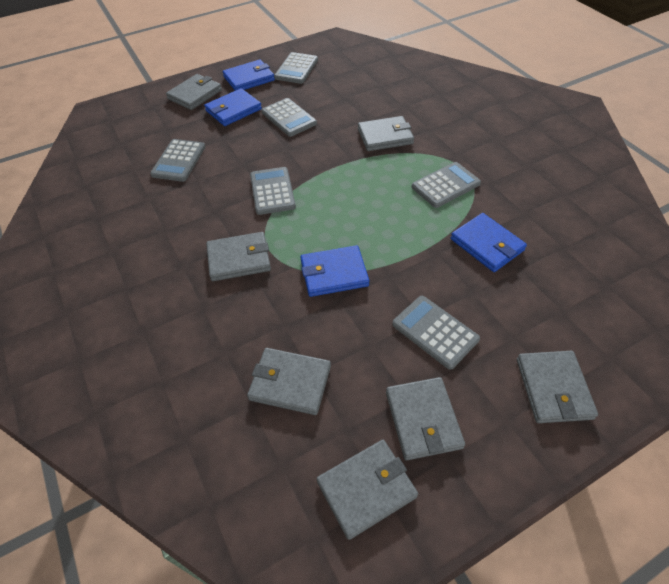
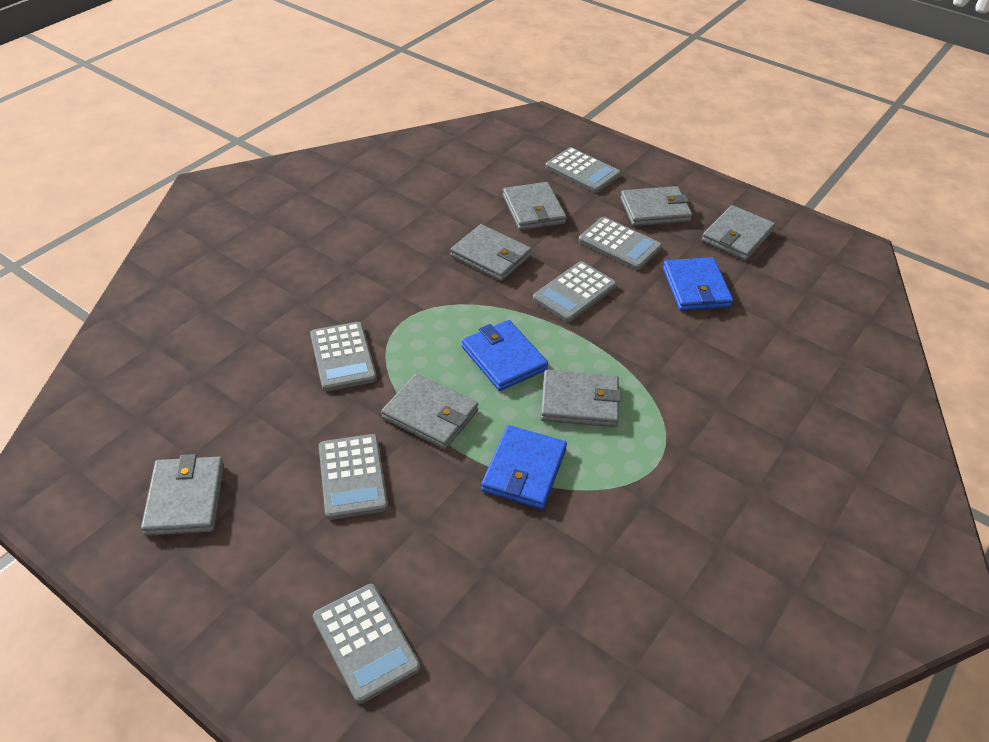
blue wallet: [204,88,262,126] [223,59,275,91] [300,245,369,297] [451,213,527,272] = 4 -> [462,320,548,391] [481,425,567,509] [663,257,733,311] = 3

